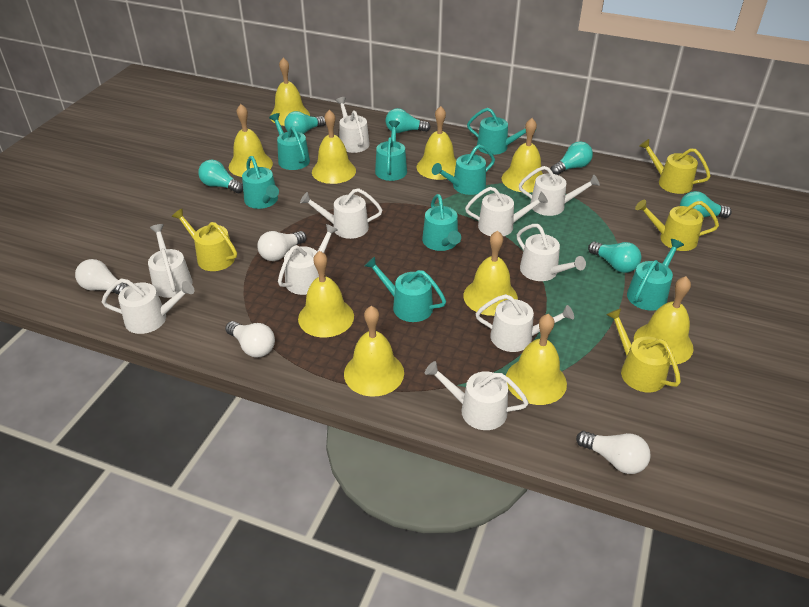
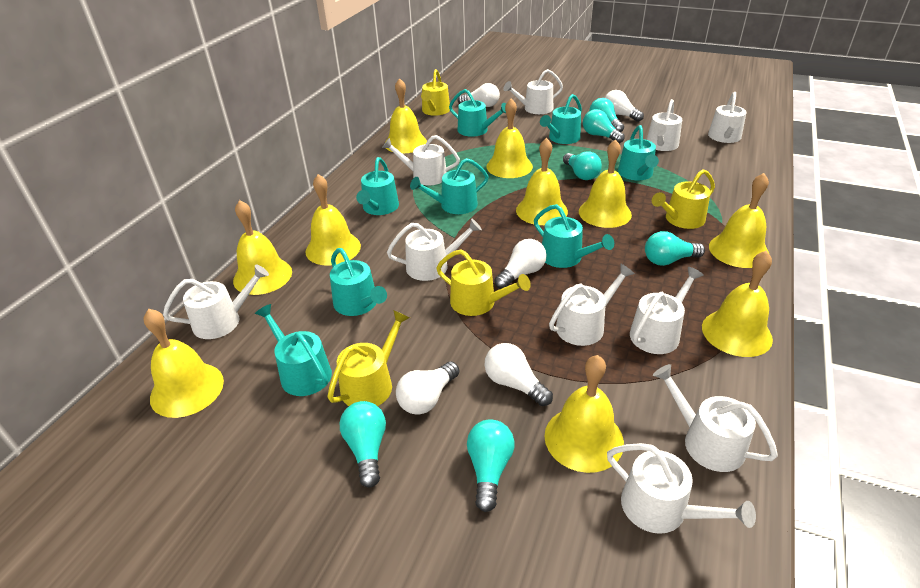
white light bulb: [75,259,129,294] [225,321,275,357] [257,231,307,261] [576,431,651,474] = 4 -> [396,361,460,415] [457,83,500,107] [485,343,553,406] [494,239,546,289] [605,90,644,122] = 5

